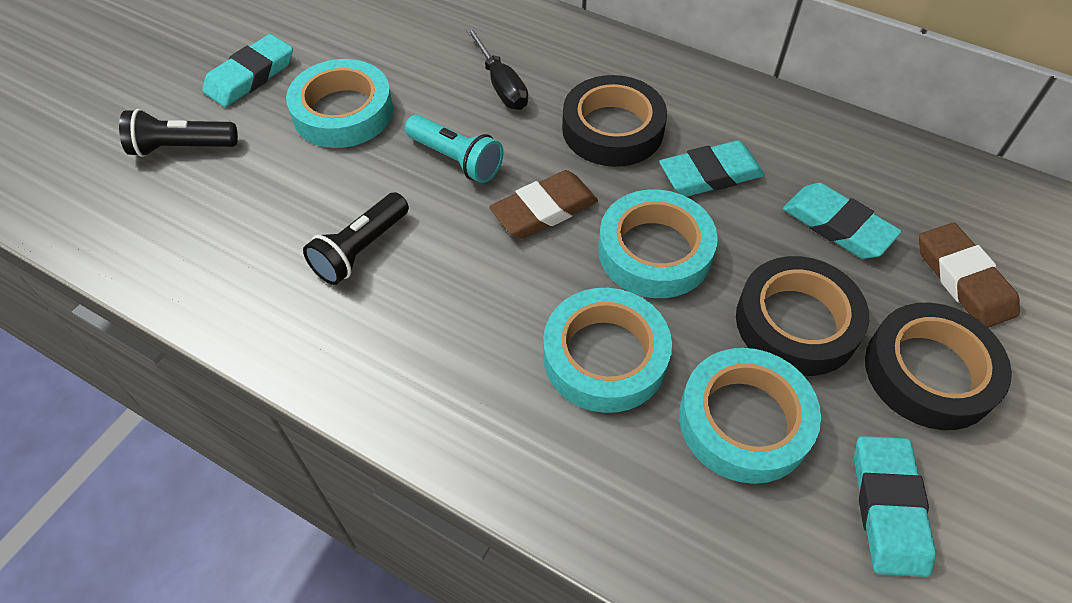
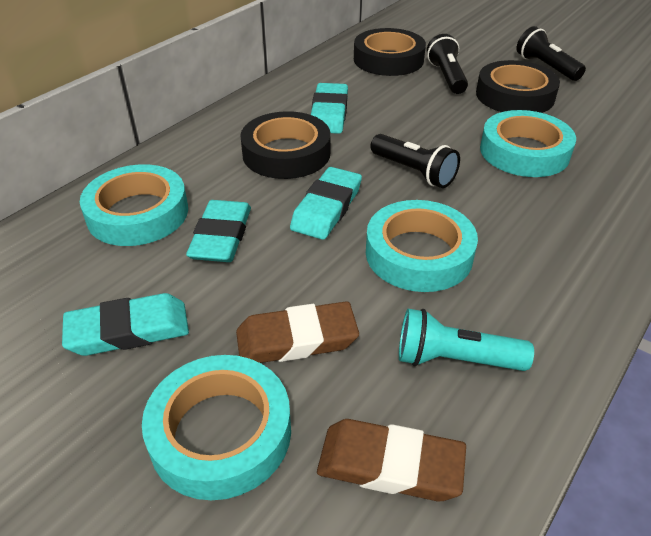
black flashlight: [119,109,238,157] [303,192,409,285] = 2 -> [370,134,460,188] [427,34,468,94] [517,26,586,81] = 3
black screwdriver: [466,27,528,110] = 1 -> none = 0

